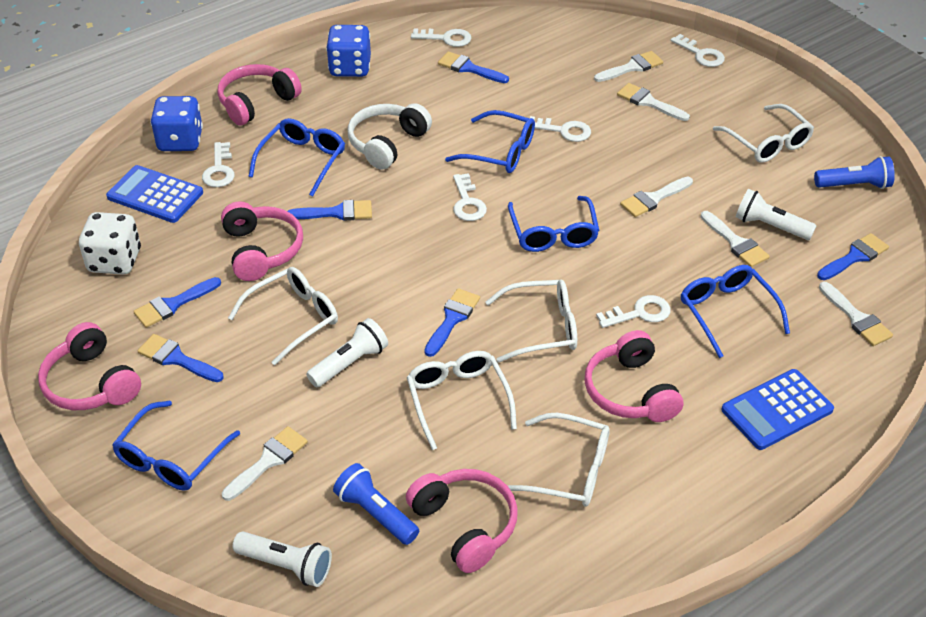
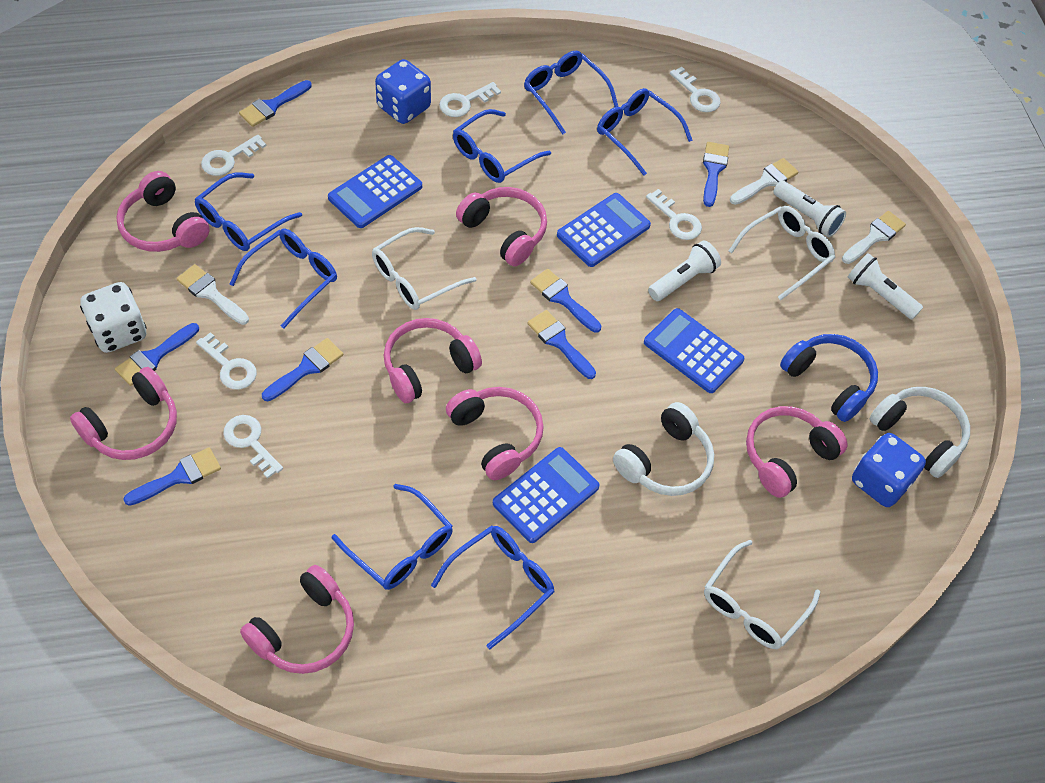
blue brush: [133,277,221,328] [137,334,224,382] [287,200,372,221] [425,288,480,357] [438,51,509,83] [817,233,889,280] = 6 -> [115,323,199,386] [123,447,221,506] [239,80,312,127] [262,338,344,401] [527,310,596,379] [530,269,601,333] [703,142,729,207] = 7
blue calculator: [106,165,203,223] [721,369,834,450] = 2 -> [328,155,422,228] [493,447,600,543] [557,193,651,267] [644,308,744,393] = 4
blue flashlight: [333,463,419,545] [814,156,895,189] = 2 -> none = 0
blue glasses: [112,400,240,490] [248,118,345,197] [445,110,535,173] [508,196,600,252] [681,265,790,358] = 5 -> [195,172,302,251] [230,229,337,328] [332,484,453,590] [431,526,554,649] [453,109,551,183] [524,51,618,134] [597,88,693,176] = 7
blue headphones: none = 0 -> [780,334,878,422] = 1
pink headphones: [38,322,141,410] [218,64,302,125] [221,201,303,281] [406,469,518,573] [584,330,683,422] = 5 -> [70,367,177,460] [116,171,210,252] [240,565,354,674] [384,318,482,403] [446,387,544,480] [456,187,547,266] [746,406,848,498] = 7
white brush: [222,426,308,501] [594,51,663,82] [617,83,690,121] [620,177,693,217] [701,211,770,267] [819,282,893,346] = 6 -> [177,264,249,325] [730,158,798,205] [842,211,906,264] = 3
white glasses: [228,267,338,365] [407,351,517,450] [486,280,577,363] [507,413,610,507] [713,104,814,163] = 5 -> [372,227,477,310] [704,540,820,649] [729,206,836,300] = 3
white headphones: [348,103,432,170] = 1 -> [613,402,714,496] [870,387,970,478] = 2

